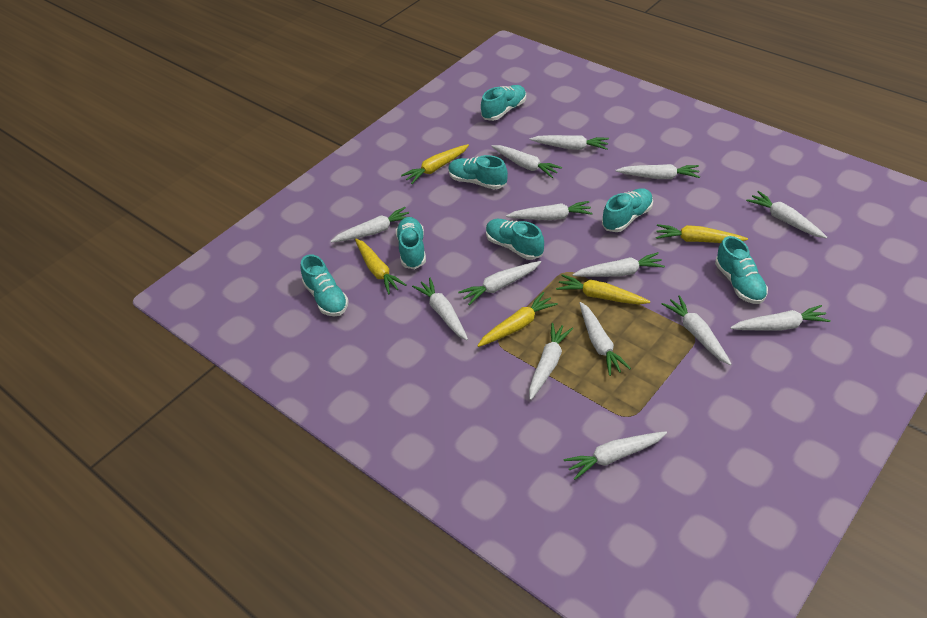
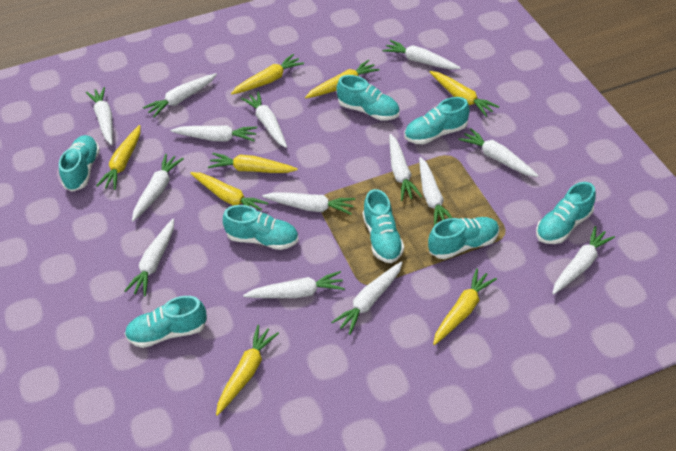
turquoise shoe: [300,254,349,316] [396,217,426,269] [448,155,508,190] [481,85,526,121] [486,219,544,260] [602,188,653,232] [715,236,768,304] = 7 -> [59,135,100,192] [125,296,207,348] [223,205,299,250] [337,75,400,121] [363,189,404,263] [404,97,470,144] [428,217,499,259] [536,182,596,244] = 8
yellow carrot: [355,239,406,294] [401,144,469,184] [477,292,558,347] [556,274,650,304] [656,224,748,243] = 5 -> [96,125,141,190] [190,172,268,211] [208,153,298,173] [216,325,279,416] [231,54,304,95] [305,60,380,98] [430,71,499,117] [433,268,497,345] = 8

